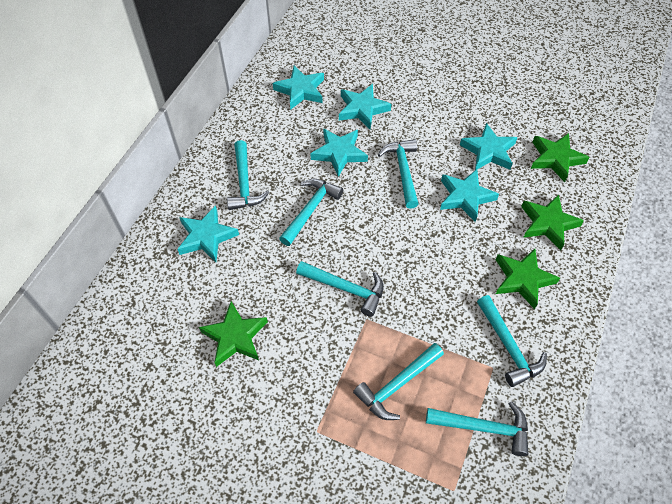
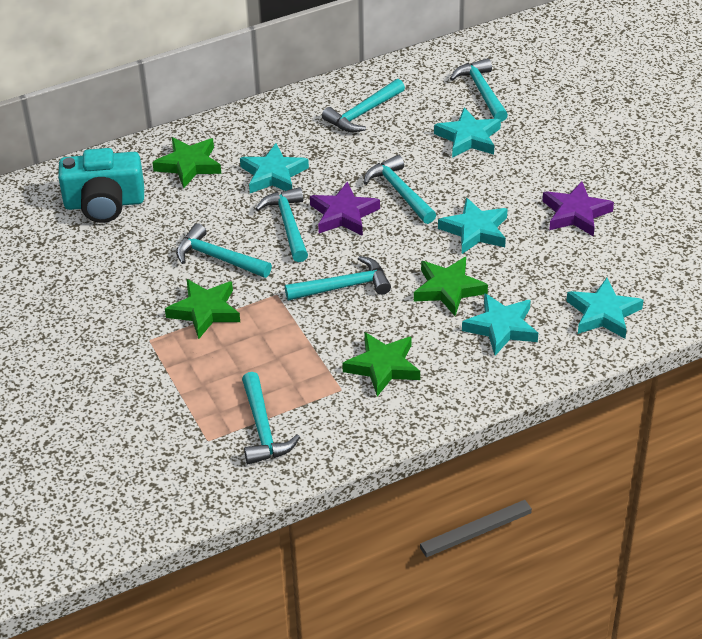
purple star: none = 0 -> [310,181,380,236] [543,181,614,237] = 2
turquoise camera: none = 0 -> [58,148,144,223] = 1
turquoise star: [177,206,239,262] [273,66,324,110] [310,128,368,177] [339,84,392,129] [440,169,499,222] [460,123,518,170] = 6 -> [240,143,309,193] [434,107,501,158] [438,198,508,254] [462,293,538,356] [567,278,643,339] = 5

